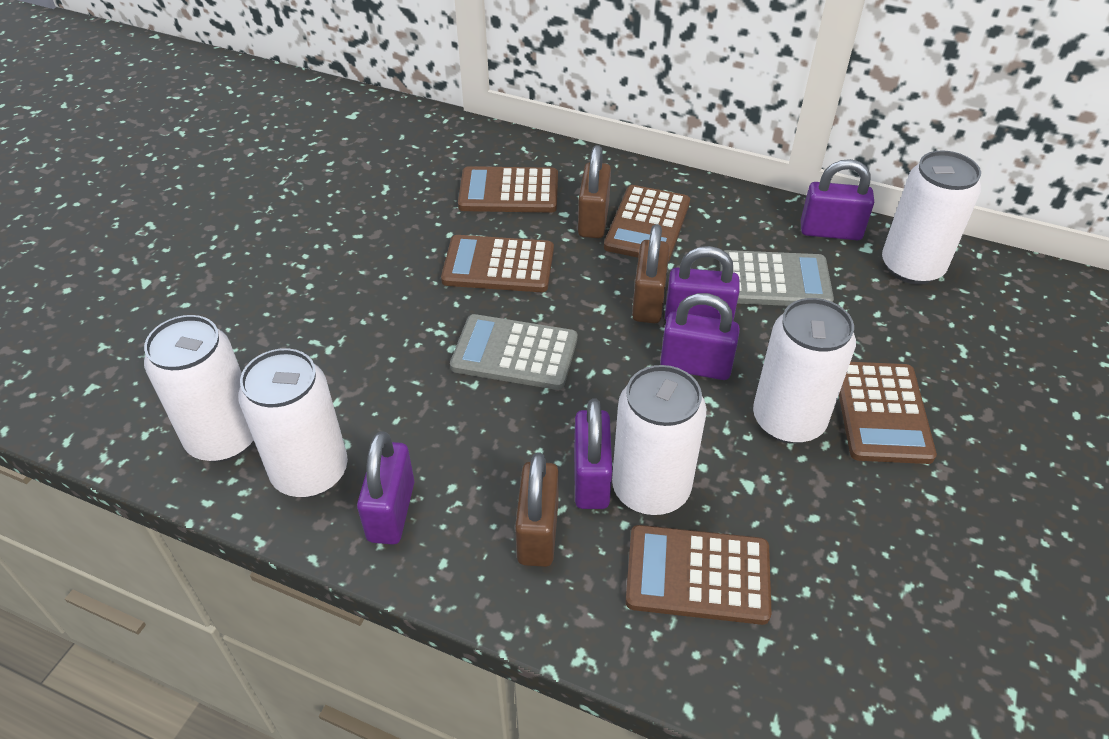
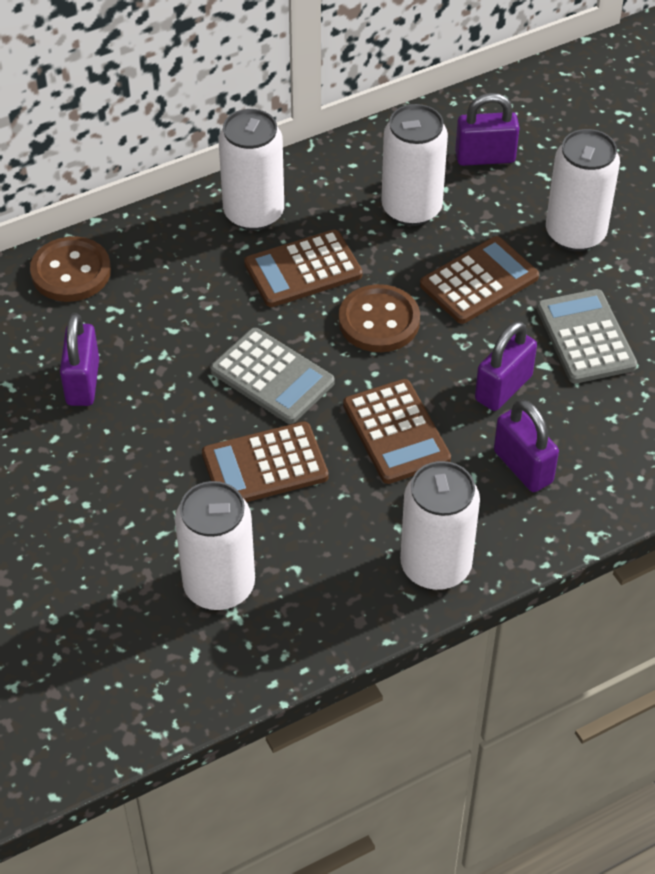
brown button: none = 0 -> [30,236,111,302] [339,284,420,352] = 2
brown calculator: [441,235,554,292] [458,166,558,213] [604,185,690,262] [626,525,772,625] [839,362,937,464] = 5 -> [202,421,329,502] [244,230,363,307] [343,379,451,484] [420,236,539,324] = 4
brown padlock: [515,452,559,567] [578,145,611,238] [632,224,670,324] = 3 -> none = 0
purple padlock: [357,431,414,545] [574,399,612,509] [660,293,740,380] [665,246,740,321] [801,159,874,240] = 5 -> [60,313,99,406] [455,93,519,166] [475,321,537,411] [494,399,559,492] = 4

